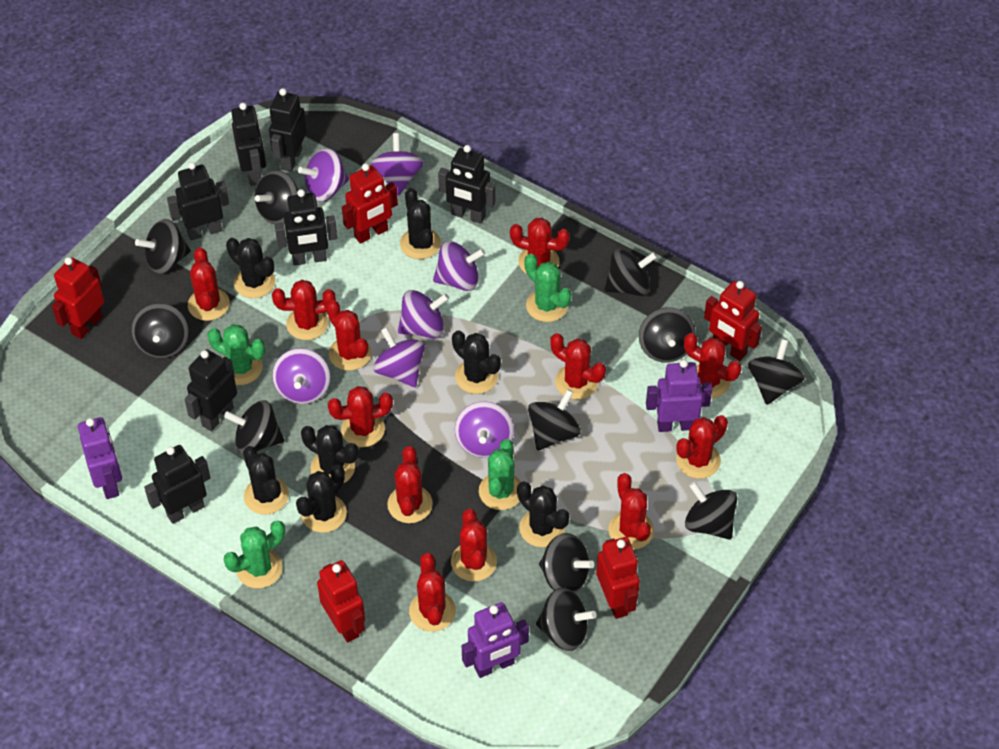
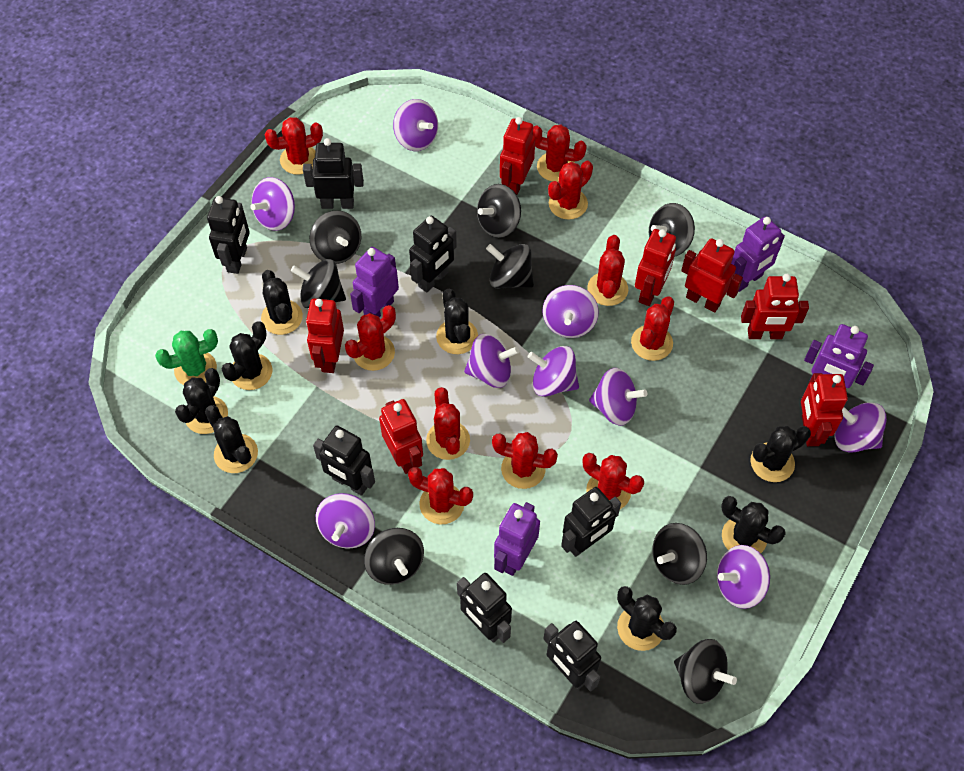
black cactus: [226,238,275,298] [243,446,289,515] [296,465,347,533] [301,425,358,484] [400,188,441,259] [452,330,501,394] [517,481,570,547] = 7 -> [175,368,228,434] [205,405,258,473] [222,321,272,390] [261,270,303,335] [436,289,478,354] [617,586,677,651] [721,496,786,553] [750,426,811,482] = 8
black spinning top: [131,303,189,358] [135,219,191,274] [224,400,284,455] [255,170,298,224] [528,389,581,451] [536,588,597,651] [539,533,594,593] [605,249,657,296] [639,307,696,363] [685,481,738,540] [748,339,805,405] = 11 -> [291,259,346,308] [309,210,361,264] [364,528,424,585] [477,184,521,238] [486,244,534,289] [649,203,695,257] [652,523,707,585] [674,639,737,704] = 8
green cactus: [207,325,265,385] [224,520,285,589] [479,439,521,510] [525,254,572,322] = 4 -> [155,329,218,385] = 1
purple robot: [78,417,122,499] [462,602,529,678] [646,359,712,432] = 3 -> [350,247,399,318] [494,502,540,576] [731,216,785,292] [804,324,874,388] = 4
purple spinning top: [272,348,330,404] [298,148,349,201] [370,133,424,196] [373,327,425,387] [398,290,449,338] [433,241,485,291] [455,402,514,458] = 7 -> [250,177,295,231] [316,493,375,549] [393,99,438,151] [464,334,519,388] [528,346,579,397] [543,285,599,338] [589,368,647,426] [717,545,770,609] [834,402,887,452] = 9
red cactus: [188,247,230,321] [272,280,336,340] [326,300,371,371] [328,386,393,447] [387,446,433,523] [409,553,456,632] [451,509,497,581] [510,218,570,275] [550,333,606,399] [609,473,654,550] [676,415,728,479] [684,333,742,398] = 12 -> [265,117,323,175] [345,305,396,371] [408,467,473,524] [426,387,470,460] [492,432,558,489] [533,125,587,182] [548,161,593,220] [583,453,644,509] [587,235,628,306] [631,296,674,361] = 10
red robot: [52,257,104,339] [317,560,365,643] [342,163,398,244] [596,537,640,619] [704,281,762,361] = 5 -> [306,299,344,373] [379,399,423,474] [500,117,536,195] [635,229,676,306] [681,238,743,313] [741,274,809,339] [801,373,848,446] = 7

